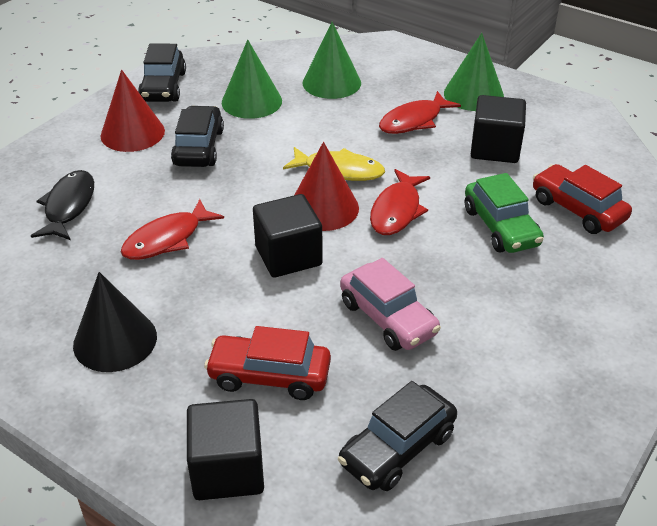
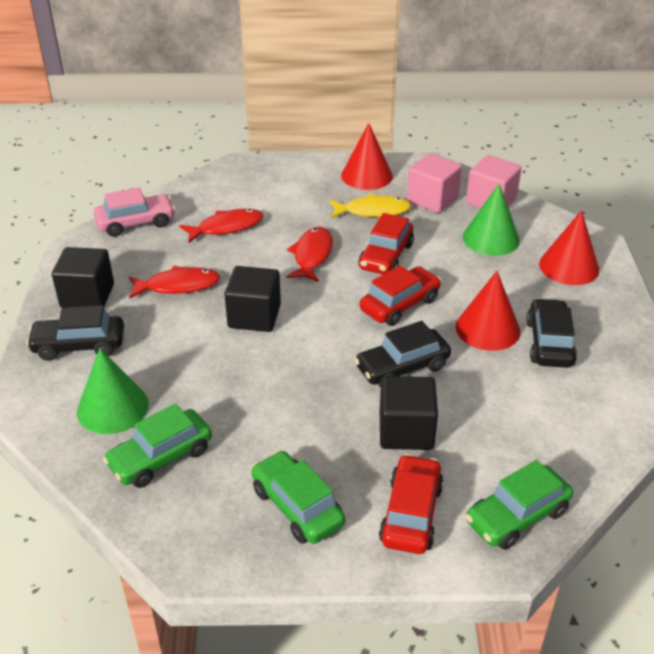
black cone: [73,272,157,372] = 1 -> none = 0
black fish: [31,170,94,240] = 1 -> none = 0
green car: [465,173,544,253] = 1 -> [103,404,212,488] [251,450,345,544] [465,460,573,550] = 3
green cone: [222,39,282,119] [303,22,361,99] [444,33,504,111] = 3 -> [77,348,149,434] [463,183,520,256] = 2
pink cube: none = 0 -> [407,154,462,213] [466,155,521,208] = 2
red car: [204,326,331,400] [533,164,632,234] = 2 -> [358,213,414,274] [360,265,441,326] [379,454,444,554] = 3
red cone: [101,70,165,152] [295,142,359,231] = 2 -> [341,123,393,190] [456,271,520,351] [539,210,599,285] = 3

